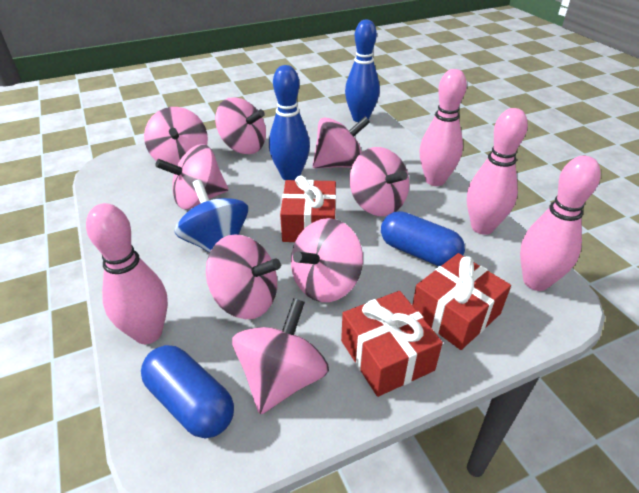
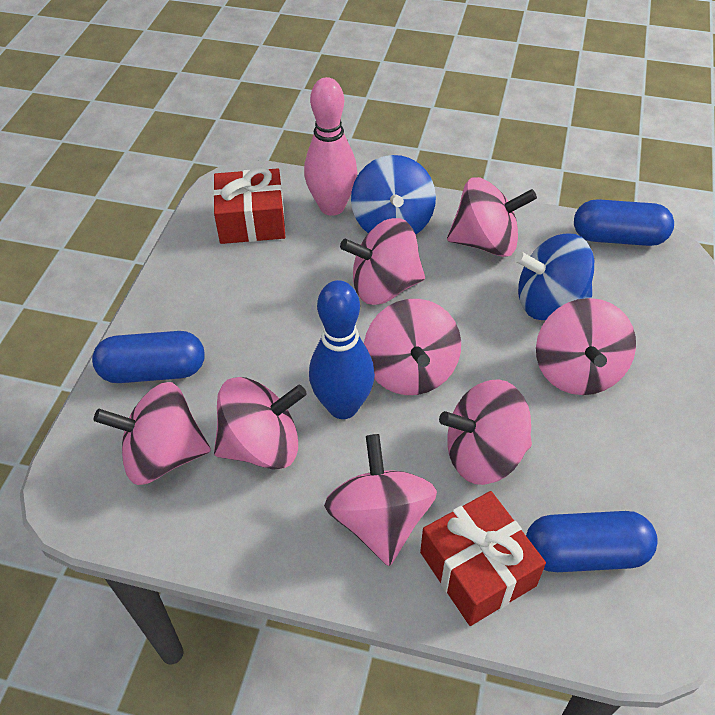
blue bowling pin: [269,65,310,180] [345,19,380,122] = 2 -> [309,280,375,419] = 1
blue capsule: [141,345,234,438] [381,211,465,266] = 2 -> [92,331,205,383] [526,511,658,572] [574,199,674,246] = 3
blue spinning top: [175,179,248,253] = 1 -> [351,155,436,234] [515,233,594,320] = 2
pink bowling pin: [86,203,168,344] [420,69,467,186] [467,108,528,235] [520,156,601,291] = 4 -> [304,77,357,216] = 1
red gift: [280,175,336,242] [341,291,443,397] [412,253,511,350] = 3 -> [213,167,285,244] [420,491,546,626] = 2

